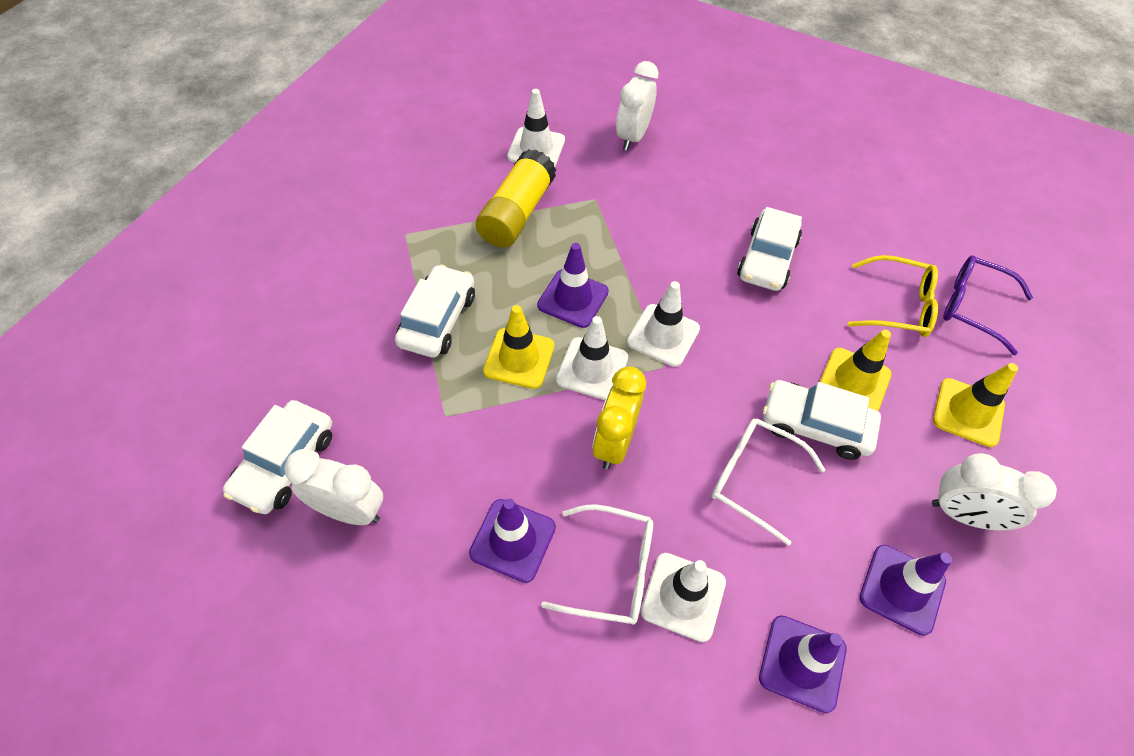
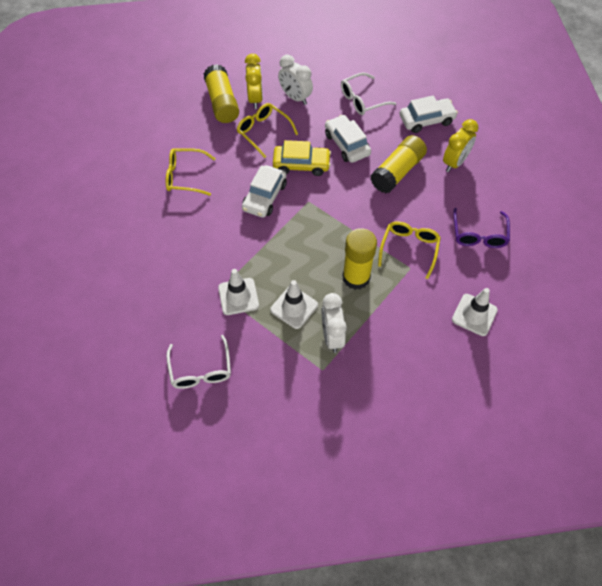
purple traffic cone: [469,499,556,583] [537,243,609,328] [759,615,847,713] [860,545,952,636] = 4 -> none = 0
white car: [223,400,332,514] [395,265,475,358] [737,207,802,291] [763,380,881,460] = 4 -> [242,165,287,218] [325,115,371,163] [400,95,458,133] = 3
white clock: [284,449,383,525] [616,61,659,151] [932,453,1057,531] = 3 -> [278,55,313,105] [322,293,347,353] = 2
white traffic cone: [507,89,565,167] [556,316,628,400] [627,281,700,367] [640,553,726,642] = 4 -> [218,269,259,315] [270,280,318,329] [452,288,498,336] = 3
yellow car: none = 0 -> [273,140,331,176] = 1
yellow clock: [593,366,646,470] = 1 -> [245,54,263,109] [443,119,478,172] = 2
yellow glasses: [848,255,938,337] = 1 -> [166,148,216,196] [237,103,298,158] [378,221,441,279] = 3
yellow glue stick: [476,149,556,248] = 1 -> [203,64,239,123] [343,228,377,290] [371,135,427,193] = 3
yellow traffic cone: [483,305,554,389] [820,330,892,411] [933,363,1018,447] = 3 -> none = 0

